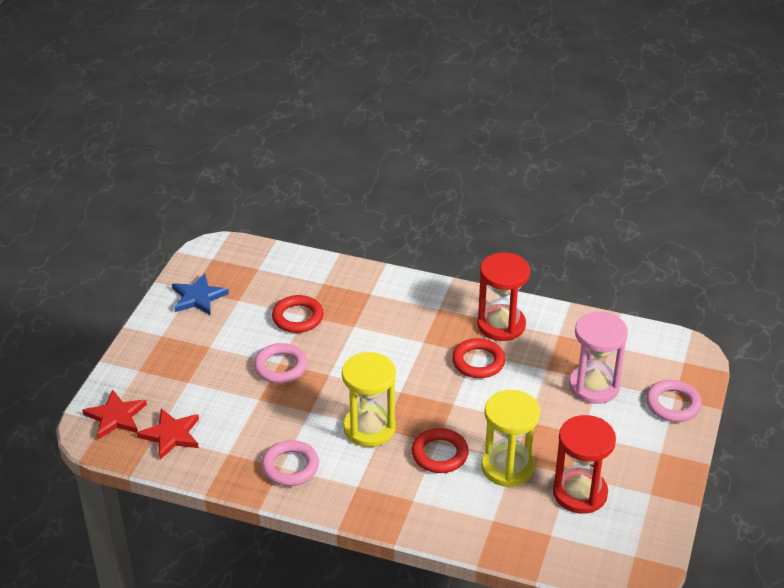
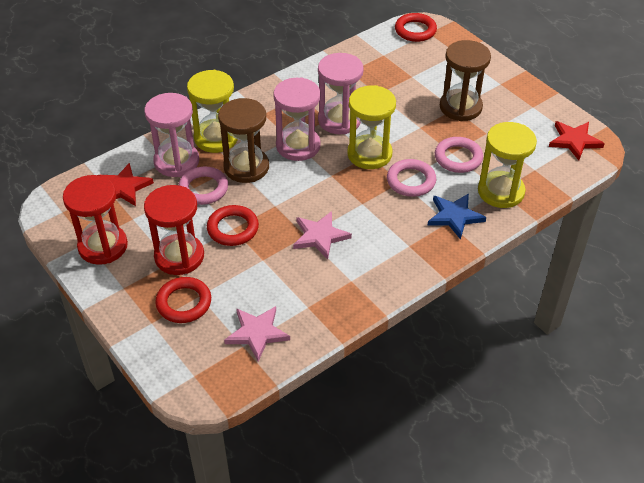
brown hourglass: none = 0 -> [218,98,269,183] [440,40,491,121] = 2
pink hourglass: [569,311,628,404] = 1 -> [144,93,199,177] [273,77,321,161] [318,53,364,134] = 3
pink star: none = 0 -> [224,306,290,361] [293,211,352,259] = 2
yellow hourglass: [342,352,396,447] [481,390,540,487] = 2 -> [187,70,238,153] [347,85,396,169] [478,122,537,208] = 3

